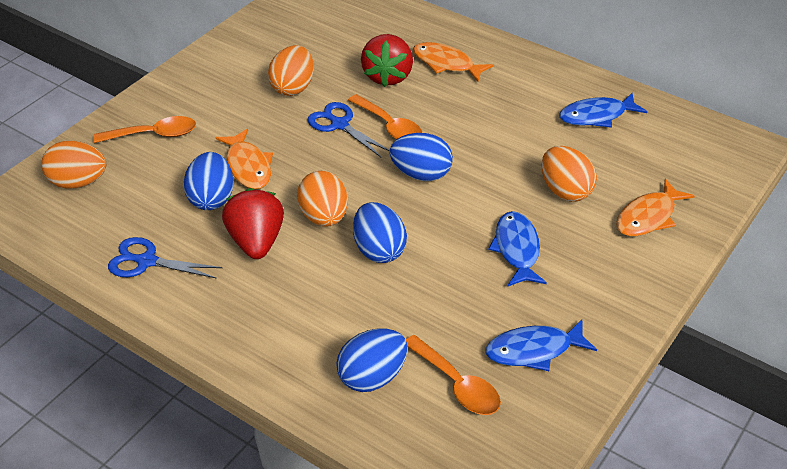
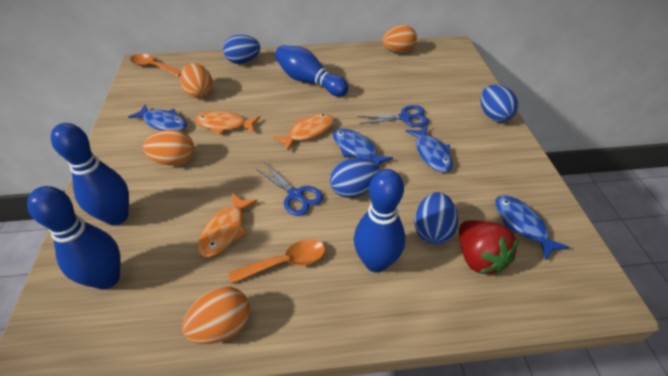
blue bowling pin: none = 0 -> [27,186,121,290] [51,123,129,226] [275,45,348,96] [354,169,405,273] = 4
blue fish: [486,320,597,371] [488,211,547,286] [559,93,647,128] = 3 -> [128,105,187,131] [333,129,393,166] [405,126,452,172] [495,195,569,260] = 4
orange spoon: [93,116,196,143] [348,94,422,139] [406,335,501,415] = 3 -> [130,54,181,77] [228,239,325,284] = 2
red strawberry: [222,188,284,259] [361,34,413,87] = 2 -> [459,220,519,275] = 1

